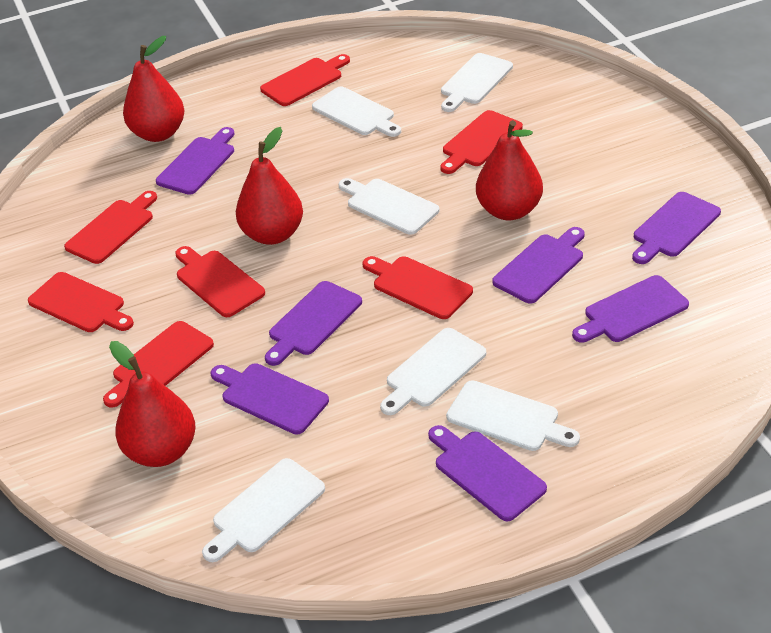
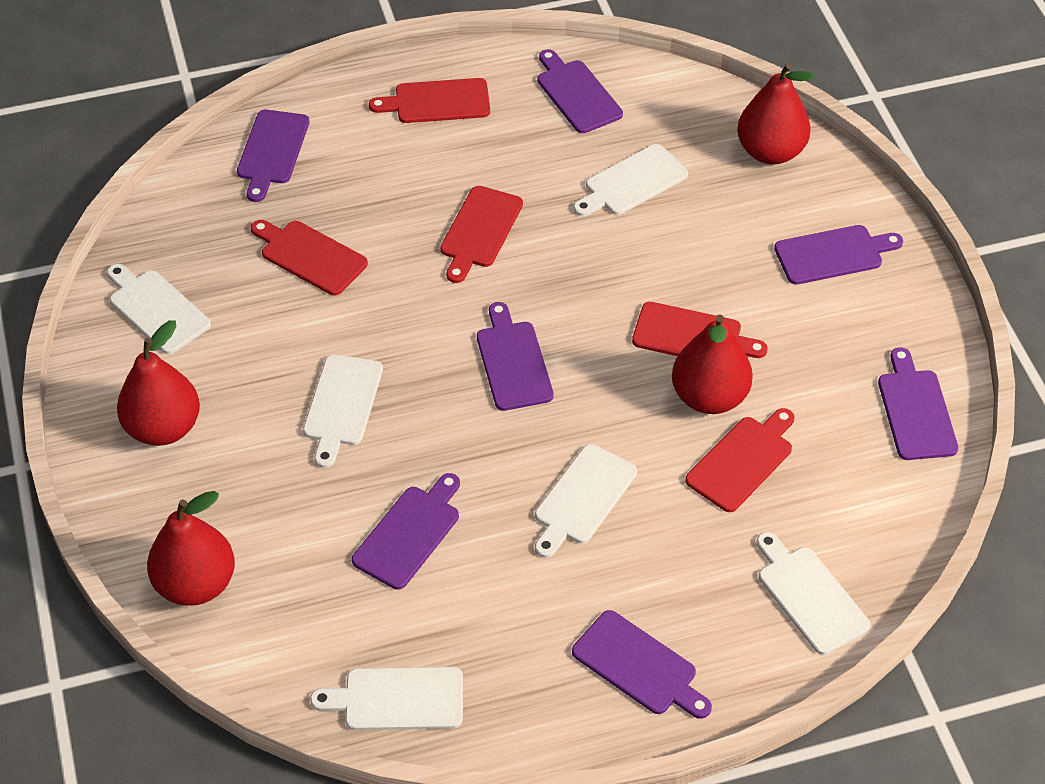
red cutting board: [28,272,134,332] [64,191,157,264] [103,321,214,408] [175,246,265,317] [260,54,350,106] [362,256,473,319] [440,110,523,174] = 7 -> [251,220,368,295] [369,78,490,123] [440,186,523,283] [632,302,767,358] [685,408,795,512] = 5

